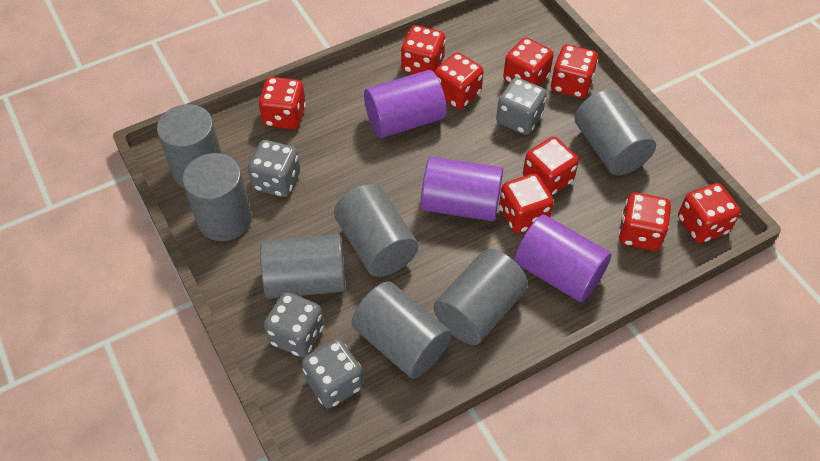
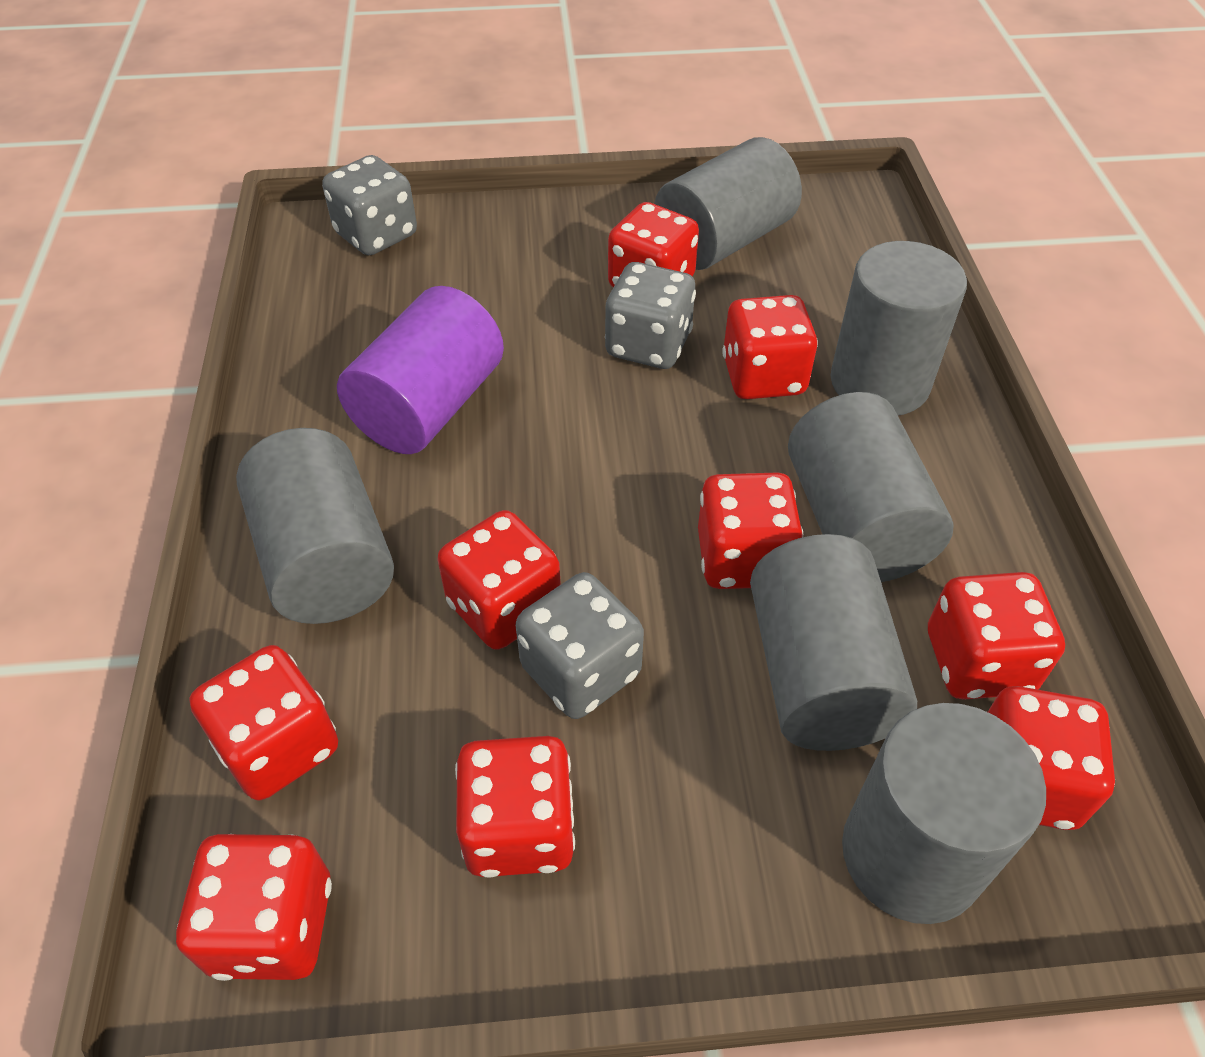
grey cylinder: [157,104,222,188] [183,153,252,241] [260,234,346,299] [334,184,418,277] [352,281,451,379] [433,249,528,345] [575,89,656,175] = 7 -> [236,428,394,624] [654,137,802,270] [750,534,917,751] [788,392,953,582] [831,241,967,415] [842,703,1046,924] = 6
grey dice: [248,140,300,197] [264,292,324,357] [302,339,363,408] [496,78,547,135] = 4 -> [322,155,417,255] [516,572,644,719] [605,262,696,369] = 3
purple cylinder: [364,70,447,138] [421,157,503,221] [515,215,612,302] = 3 -> [337,286,504,454] = 1

